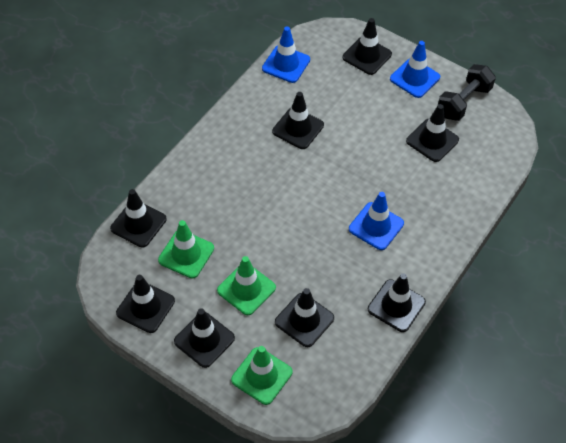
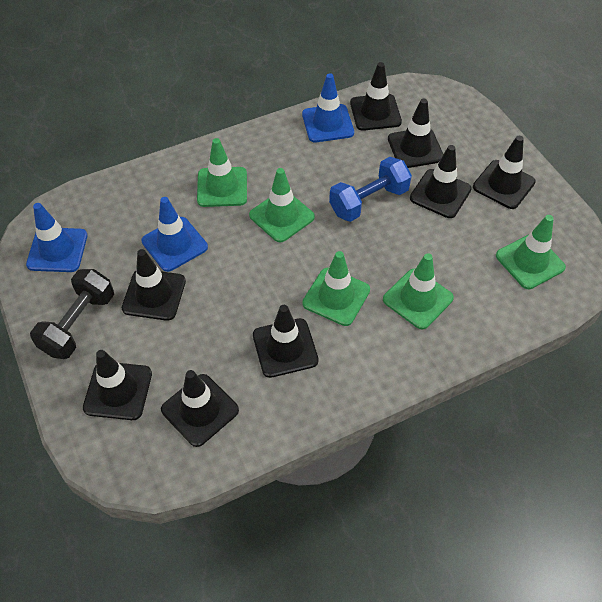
blue dumbbell: none = 0 -> [329,157,412,222] = 1
green traffic cone: [158,220,214,278] [217,256,276,315] [231,346,292,405] = 3 -> [197,138,247,207] [249,168,315,243] [302,251,370,326] [383,253,454,329] [496,215,566,289] = 5

